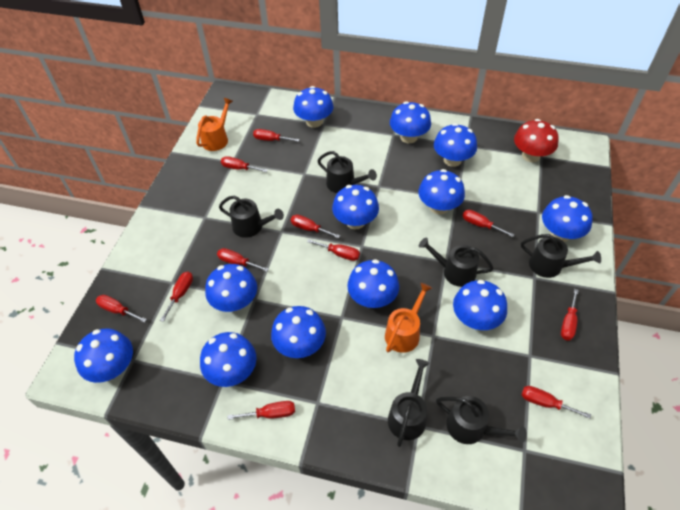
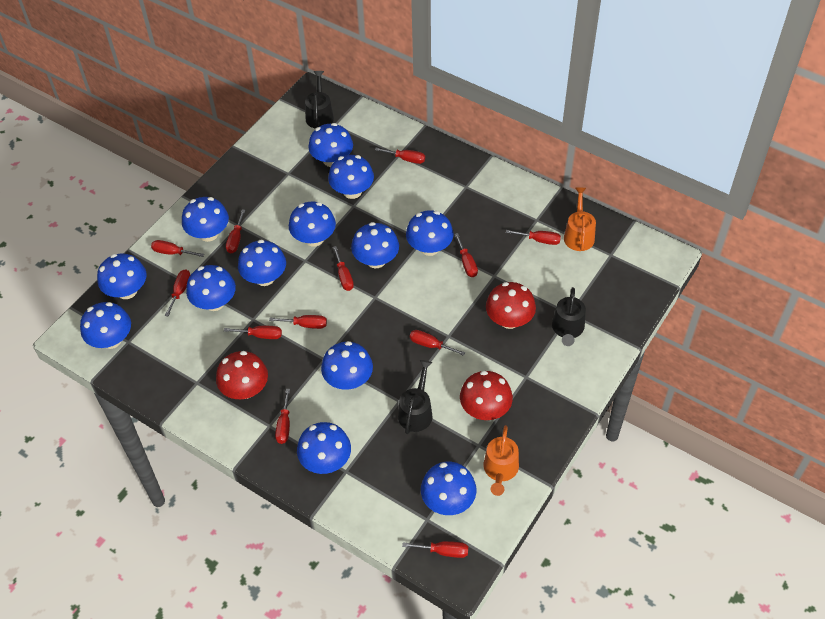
black watering can: [219,196,284,238] [317,151,377,193] [388,359,430,447] [419,238,494,287] [436,396,527,444] [521,234,601,278] = 6 -> [305,71,334,129] [398,360,432,434] [552,287,586,346] = 3
blue mushroom: [74,328,133,383] [200,332,257,387] [205,264,257,312] [271,306,326,358] [293,86,334,128] [332,185,379,229] [347,259,399,308] [390,101,431,143] [418,169,465,215] [434,123,477,167] [453,280,507,330] [542,195,593,242] = 12 -> [80,302,131,349] [97,254,146,299] [182,197,229,242] [186,265,236,311] [238,239,286,286] [289,201,336,247] [297,422,351,474] [308,123,353,167] [321,341,373,390] [328,155,374,199] [351,222,399,268] [406,210,454,256] [421,462,477,515] = 13
red mushroom: [514,119,559,162] = 1 -> [216,351,268,399] [460,371,513,420] [486,282,536,329] = 3
red screwdriver: [96,295,147,323] [160,272,193,322] [217,248,269,272] [221,156,268,172] [227,401,295,420] [253,129,300,142] [291,215,340,238] [307,239,360,261] [463,210,515,237] [522,386,591,419] [561,289,579,340] = 11 -> [151,240,204,257] [165,269,190,316] [224,326,282,339] [226,210,245,253] [269,315,327,329] [275,389,290,444] [333,246,354,291] [375,148,425,164] [402,541,468,558] [410,330,465,356] [454,233,478,277] [506,230,561,245] = 12

